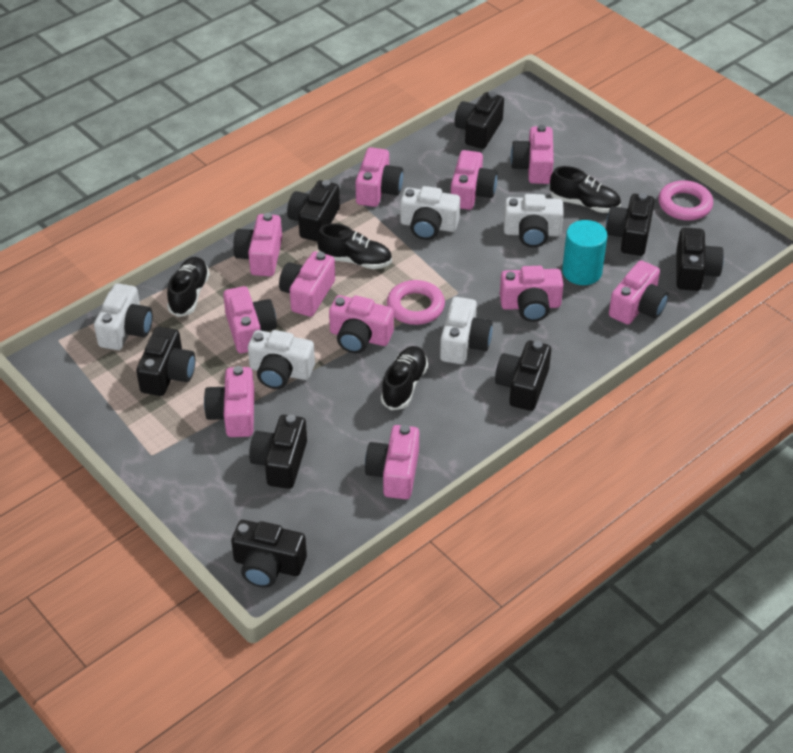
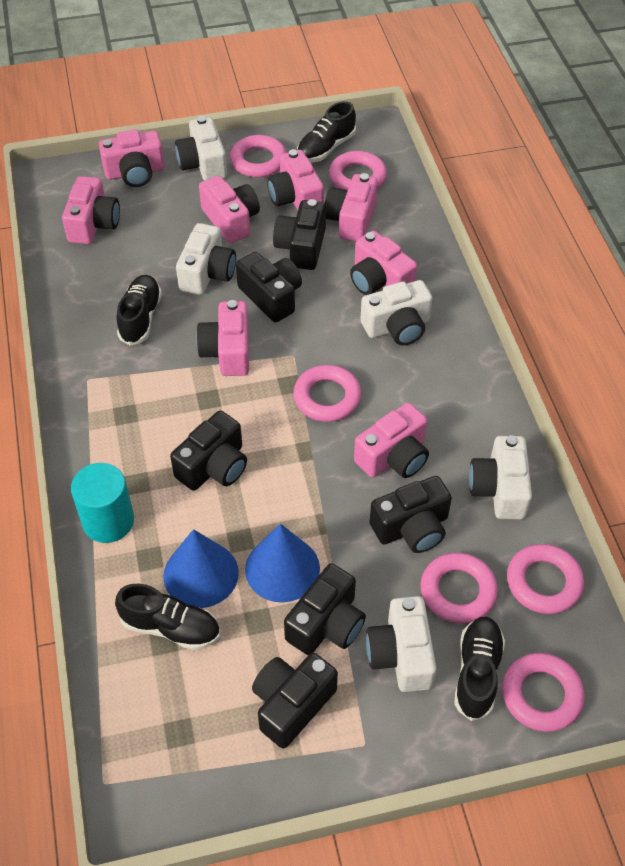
black camera: [136,327,195,396] [231,520,307,588] [249,415,307,489] [287,180,340,241] [455,92,504,149] [495,341,551,411] [606,193,655,256] [676,227,724,291] = 8 -> [170,411,247,491] [236,252,302,322] [252,653,338,749] [273,199,326,270] [284,563,366,655] [370,476,452,553] = 6
blue cone: none = 0 -> [163,529,239,608] [245,524,320,603] = 2
pink camera: [204,366,254,437] [223,286,277,353] [233,213,282,276] [279,252,335,317] [329,295,394,353] [355,147,403,207] [365,425,419,499] [451,150,497,210] [500,266,564,322] [511,125,554,184] [609,260,669,325] = 11 -> [62,176,120,244] [99,129,165,187] [196,300,249,376] [199,176,260,243] [267,149,324,210] [325,173,378,242] [350,231,417,295] [354,403,429,478] = 8
pink ring: [387,280,445,325] [659,180,713,221] = 2 -> [230,135,287,177] [293,365,362,422] [329,151,387,190] [421,553,498,623] [502,653,585,732] [507,544,584,614] = 6

